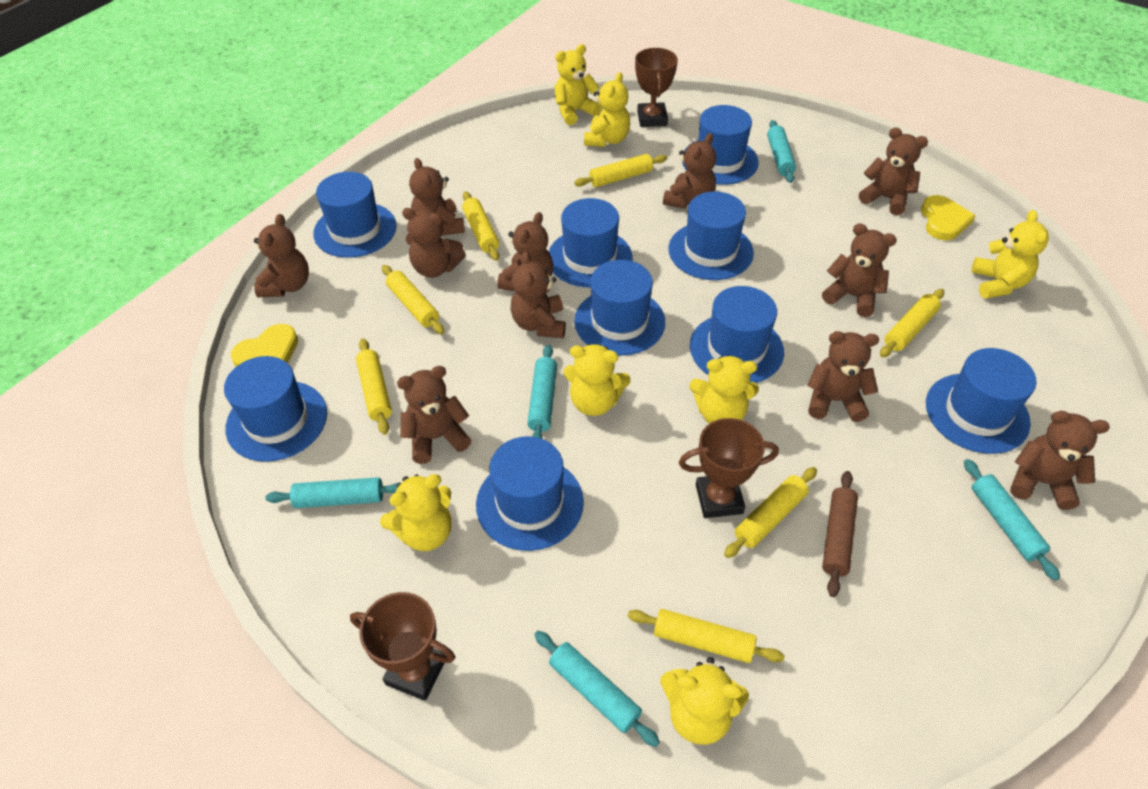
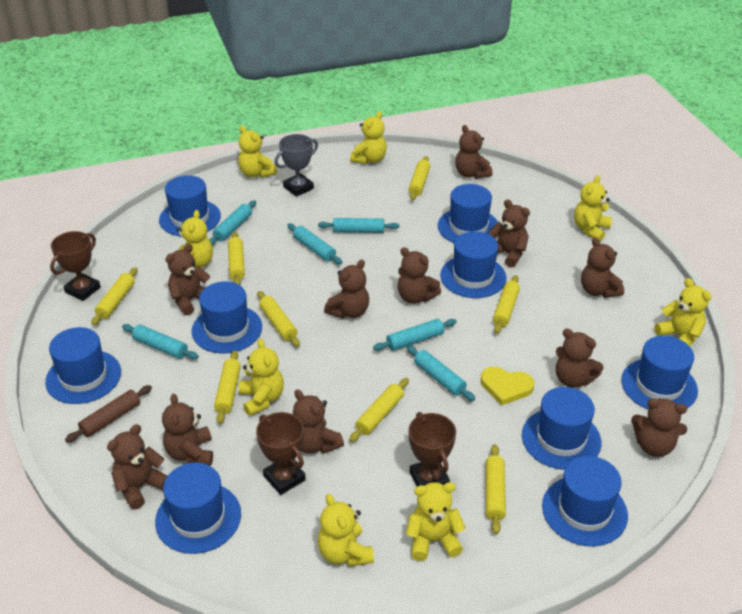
grey trophy: none = 0 -> [274,134,318,197] = 1
turquoise rolling pin: [265,477,398,508] [527,344,557,439] [535,631,660,747] [767,120,796,183] [964,459,1060,581] = 5 -> [122,324,199,359] [209,200,256,245] [287,223,342,264] [318,218,399,233] [373,319,457,351] [407,345,475,401] = 6
yellow heart: [231,324,298,367] [921,195,975,240] = 2 -> [481,367,534,405] = 1
yellow rolling pin: [356,338,392,435] [382,265,444,334] [462,191,499,261] [574,154,667,187] [627,609,785,663] [724,467,817,558] [880,289,944,358] = 7 -> [91,267,137,325] [214,350,241,424] [228,232,245,285] [257,291,300,347] [349,378,409,442] [409,156,430,200] [486,444,506,534] [493,275,520,334] = 8
yellow teddy bear: [380,474,452,551] [554,44,601,125] [563,344,631,416] [584,72,630,147] [660,657,749,745] [689,355,759,424] [971,210,1049,299] = 7 -> [177,210,213,269] [238,126,277,178] [239,338,284,416] [318,494,374,567] [350,111,387,164] [406,482,466,561] [574,175,612,241] [654,278,712,346] = 8

